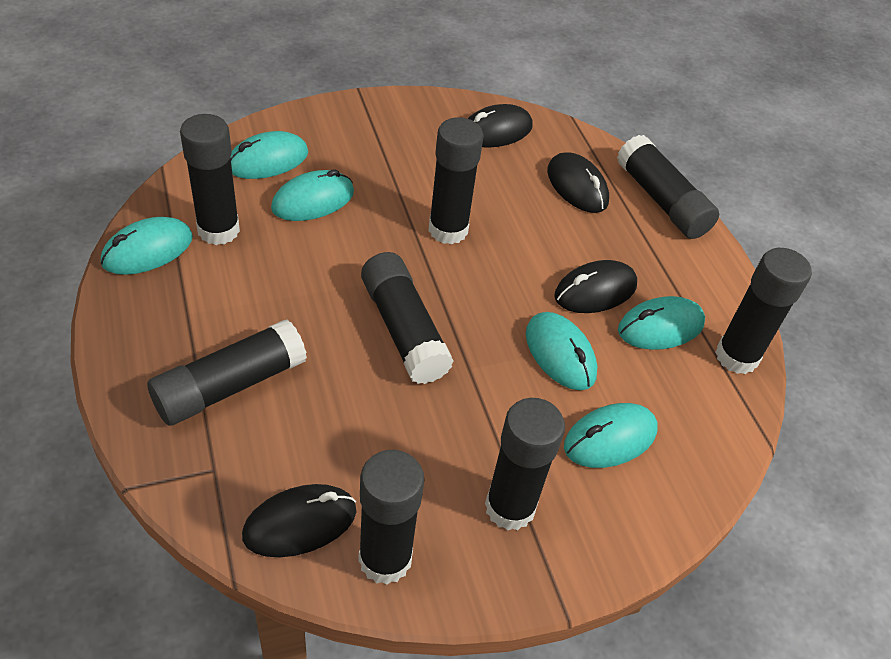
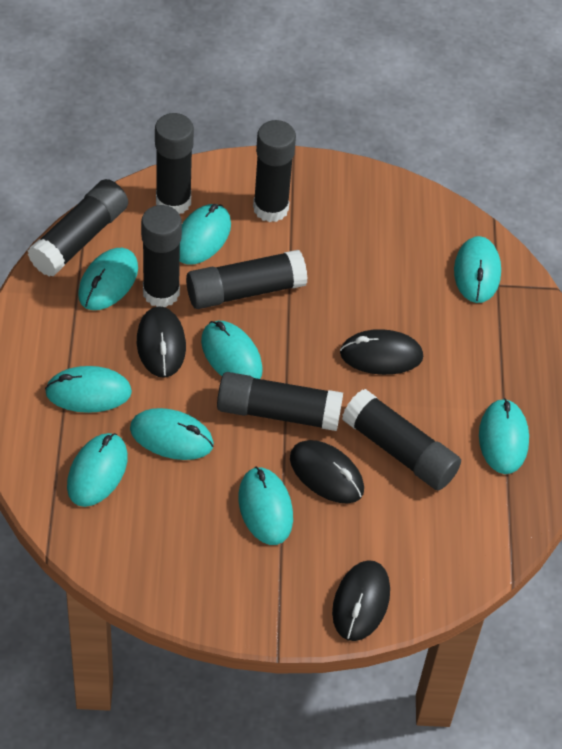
black glue stick: [147,319,307,426] [180,114,240,245] [358,450,424,585] [361,252,454,384] [429,117,484,245] [485,398,565,530] [617,135,719,239] [715,248,812,374] = 8 -> [27,179,128,277] [141,205,182,307] [155,113,194,214] [186,250,308,309] [217,372,343,431] [253,120,296,222] [342,389,461,491] = 7
turquoise mouse: [101,217,193,275] [230,131,308,179] [271,169,354,221] [526,312,597,390] [564,403,658,468] [618,296,705,350] = 6 -> [45,366,132,413] [67,433,128,507] [78,248,138,310] [130,408,214,460] [180,204,231,265] [201,321,263,379] [239,466,293,545] [454,236,501,303] [479,398,529,474] = 9

